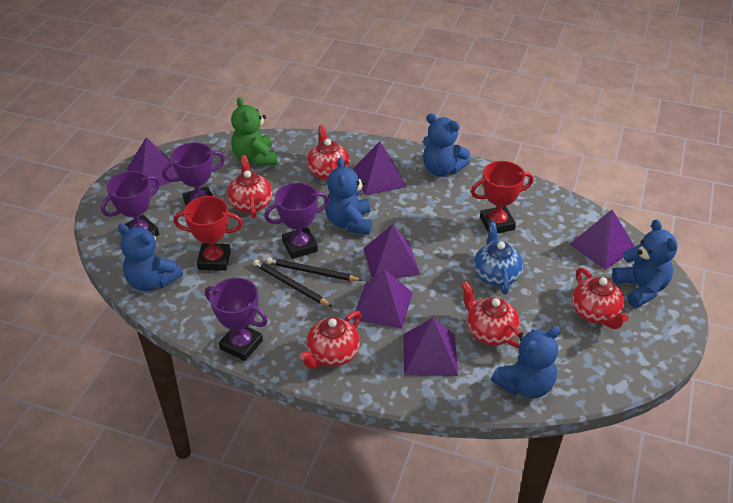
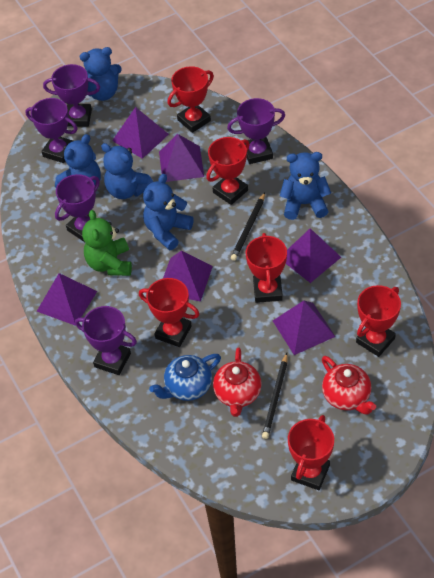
purple trophy: [101,171,160,236] [162,142,225,206] [205,278,268,361] [264,183,330,259] = 4 -> [25,98,78,163] [43,64,100,127] [55,174,100,242] [75,306,137,375] [227,98,285,164] = 5
red teapot: [227,155,272,218] [299,311,362,369] [307,125,350,180] [461,281,521,348] [572,267,628,329] = 5 -> [213,348,262,417] [322,356,376,415] = 2
red trophy: [174,196,243,271] [471,161,534,233] = 2 -> [139,278,200,347] [168,66,214,133] [206,137,250,205] [246,233,287,303] [288,415,334,490] [356,285,401,357] = 6

